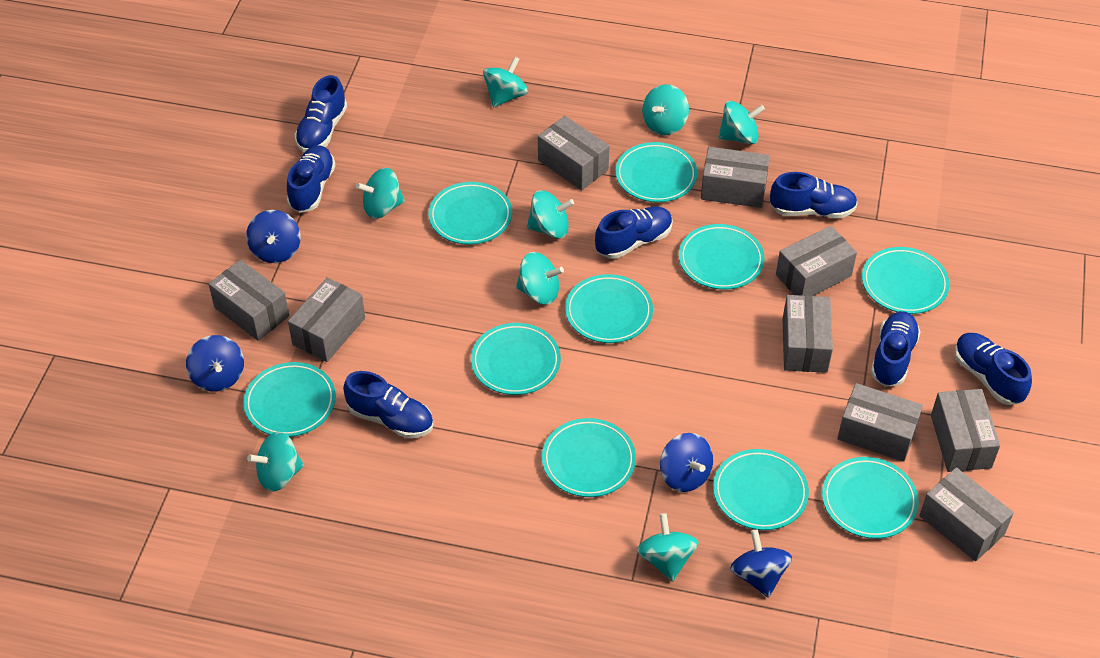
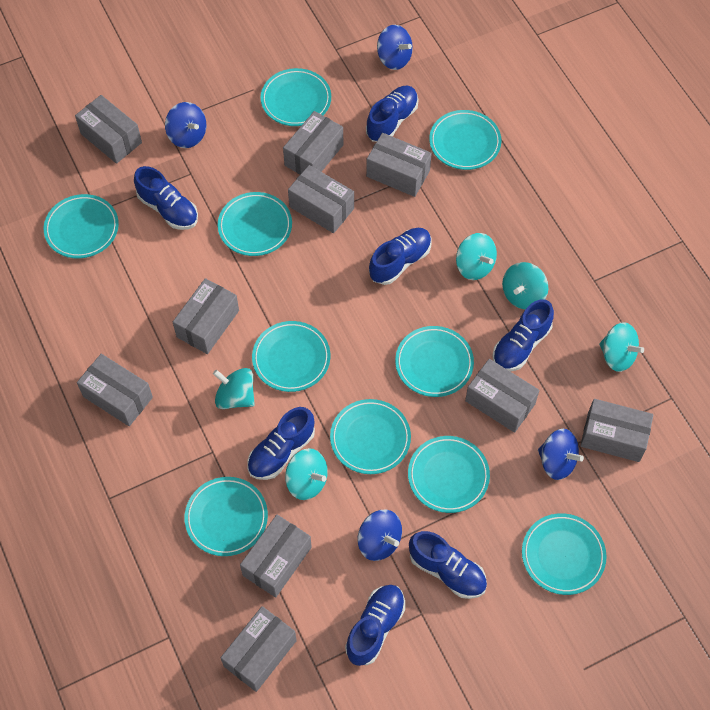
grey box: [209,260,289,341] [288,278,365,362] [538,116,609,190] [701,147,770,208] [776,226,857,296] [783,295,833,373] [837,383,923,462] [919,468,1014,561] [931,389,1000,472] = 9 -> [75,95,142,164] [77,354,153,426] [173,278,239,354] [221,606,297,692] [240,515,312,598] [283,111,343,175] [288,165,354,233] [366,133,432,197] [465,359,540,433] [580,399,654,462] = 10
turquoise spinning top: [247,432,304,492] [356,168,405,219] [483,56,528,107] [516,252,564,305] [527,190,574,239] [637,513,699,582] [642,84,689,135] [718,101,765,144] = 8 -> [213,368,255,409] [285,448,328,500] [456,233,497,280] [502,262,548,309] [599,322,644,372] = 5

